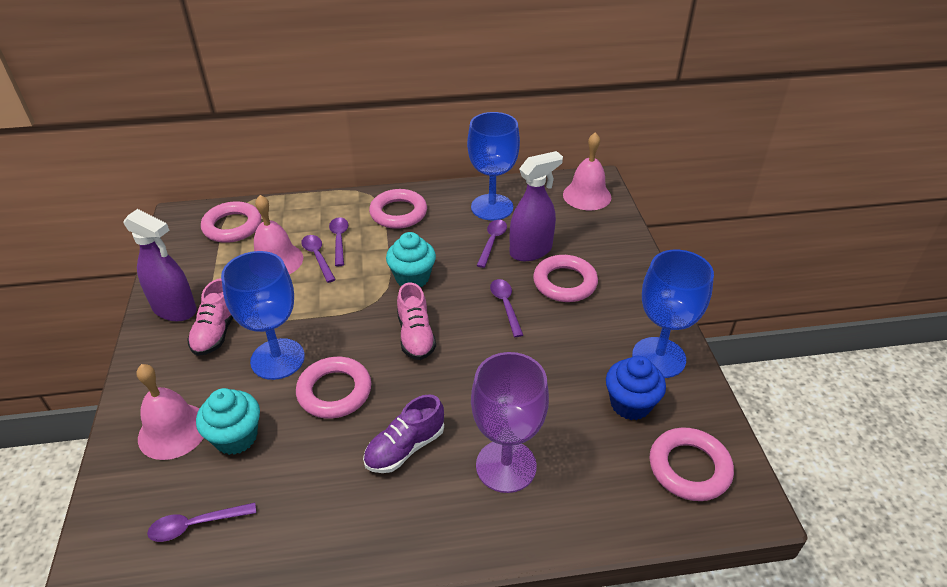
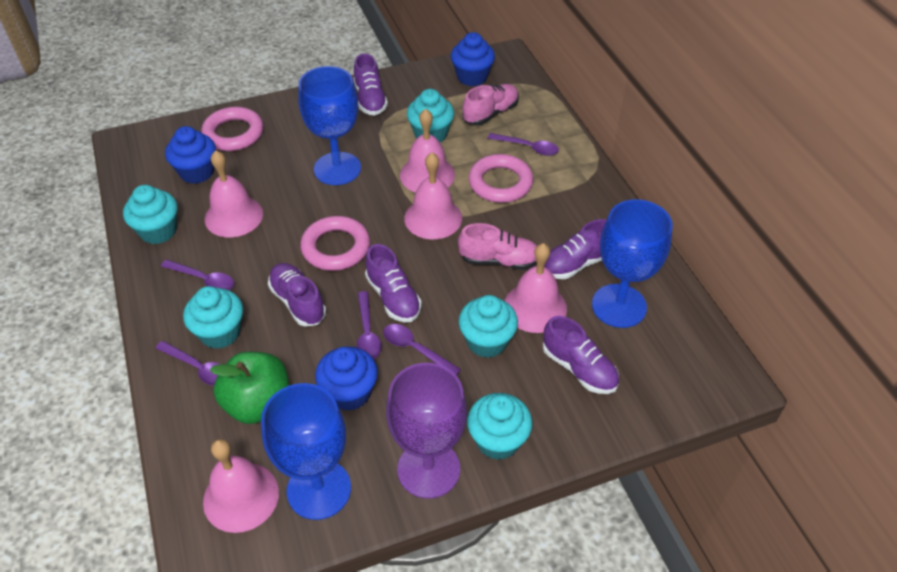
blue cupcake: [606,356,666,420] = 1 -> [165,126,216,184] [315,347,378,411] [451,32,495,86] = 3
green apple: none = 0 -> [210,352,289,424] = 1
pink bell: [136,364,204,460] [254,195,303,275] [563,132,611,210] = 3 -> [203,439,279,533] [205,150,263,237] [400,109,455,192] [404,152,462,239] [505,243,567,333] = 5
pink ring: [201,201,261,243] [296,357,371,419] [369,189,427,229] [533,255,598,302] [650,428,734,501] = 5 -> [201,107,263,151] [300,216,370,271] [469,154,533,203] = 3
purple shoe: [363,394,444,473] = 1 -> [268,263,326,327] [354,54,388,116] [365,244,422,322] [543,316,619,394] [544,219,607,279] = 5
purple spray bottle: [123,209,197,321] [510,151,563,261] = 2 -> none = 0
turquoise cupcake: [196,388,260,455] [386,232,436,287] = 2 -> [123,185,177,244] [183,286,243,349] [407,89,454,142] [459,295,518,358] [467,393,532,460] = 5

